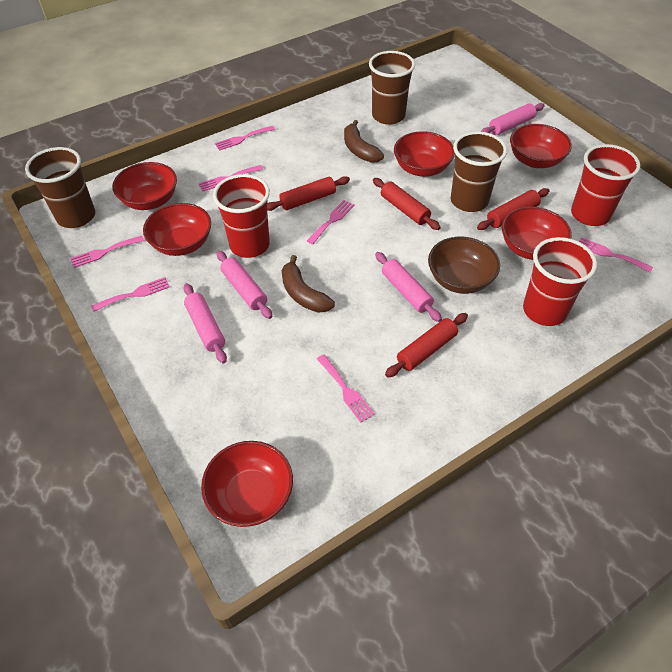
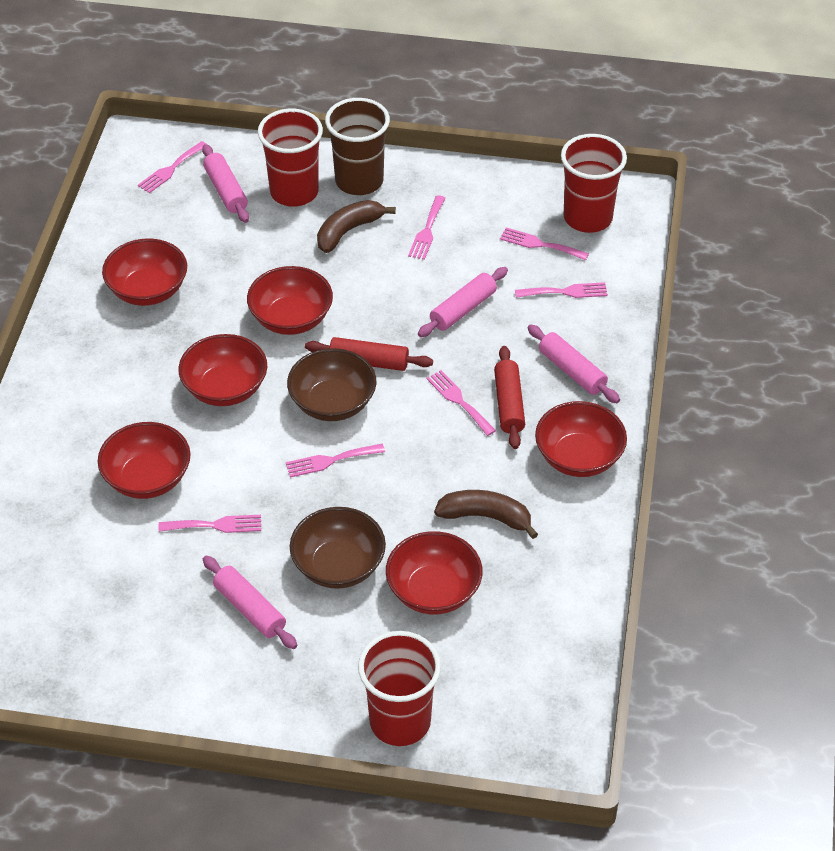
brown bowl: [428,237,500,294] = 1 -> [287,348,377,421] [290,507,386,589] = 2
brown cup: [25,147,95,228] [369,51,415,125] [451,131,507,212] = 3 -> [325,98,390,195] = 1
red rolling pin: [267,176,350,211] [373,178,441,230] [385,313,468,377] [477,188,549,230] = 4 -> [305,337,433,371] [494,346,525,449] = 2

